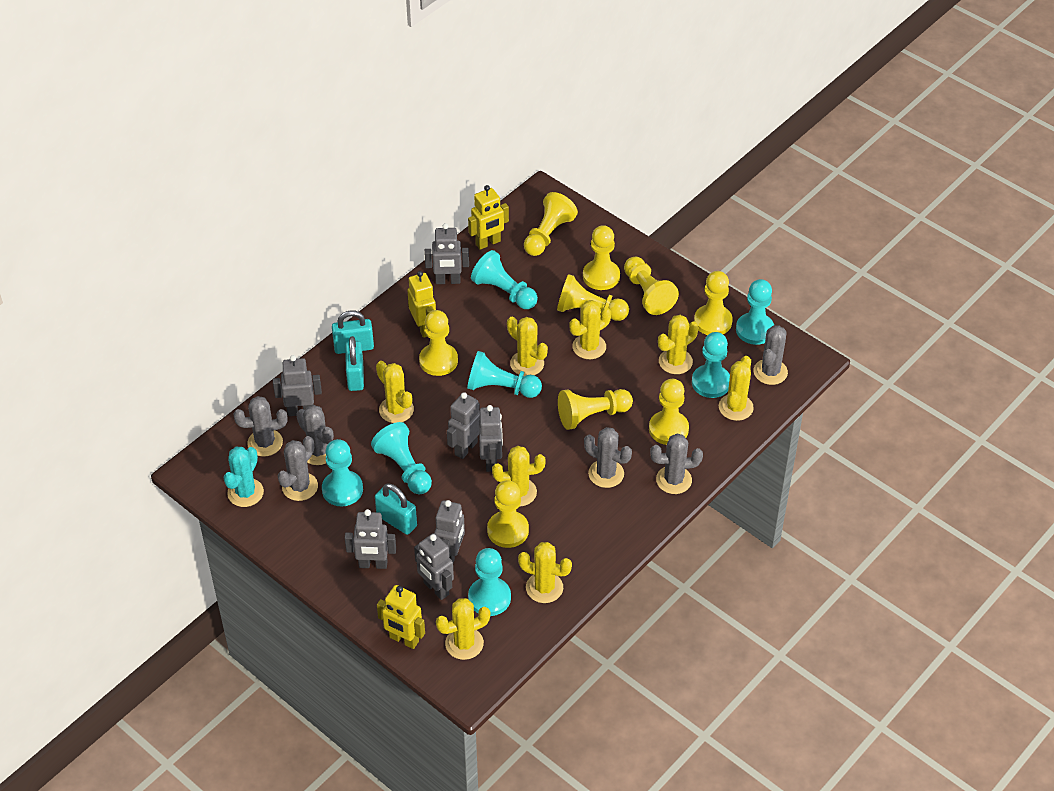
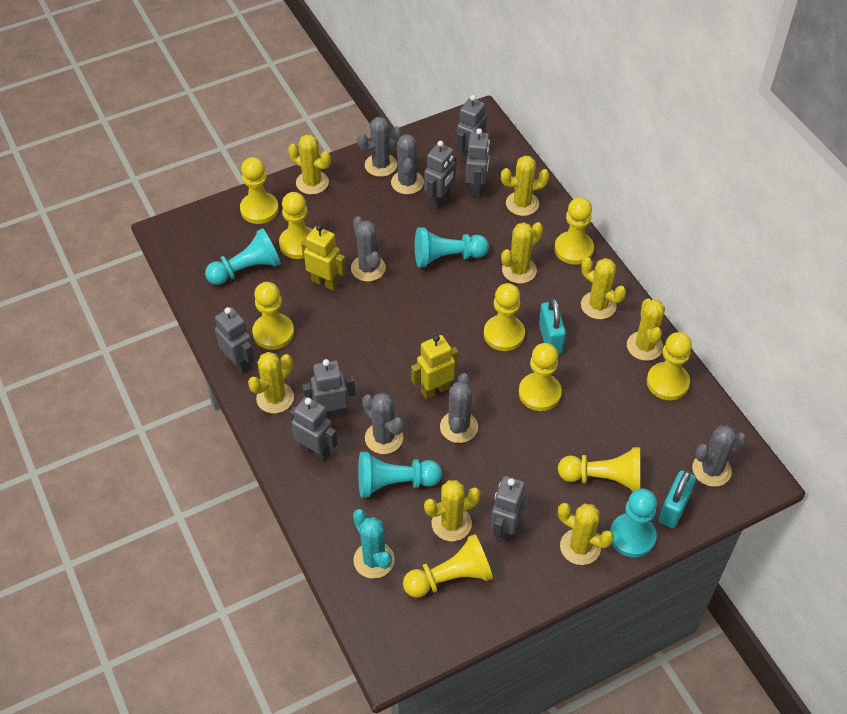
turquoise padlock: [332,310,374,354] [345,336,364,391] [375,483,417,535] = 3 -> [539,298,566,354] [659,470,696,528] = 2
turquoise pawn: [322,439,363,506] [371,422,432,494] [467,351,542,398] [468,548,511,616] [471,250,538,309] [692,332,730,398] [736,279,774,345] = 7 -> [205,228,281,285] [358,452,442,497] [415,227,489,267] [610,489,657,557] = 4
yellow robot: [377,585,425,649] [407,271,436,338] [468,185,509,250] = 3 -> [301,225,346,291] [411,335,459,399] = 2

